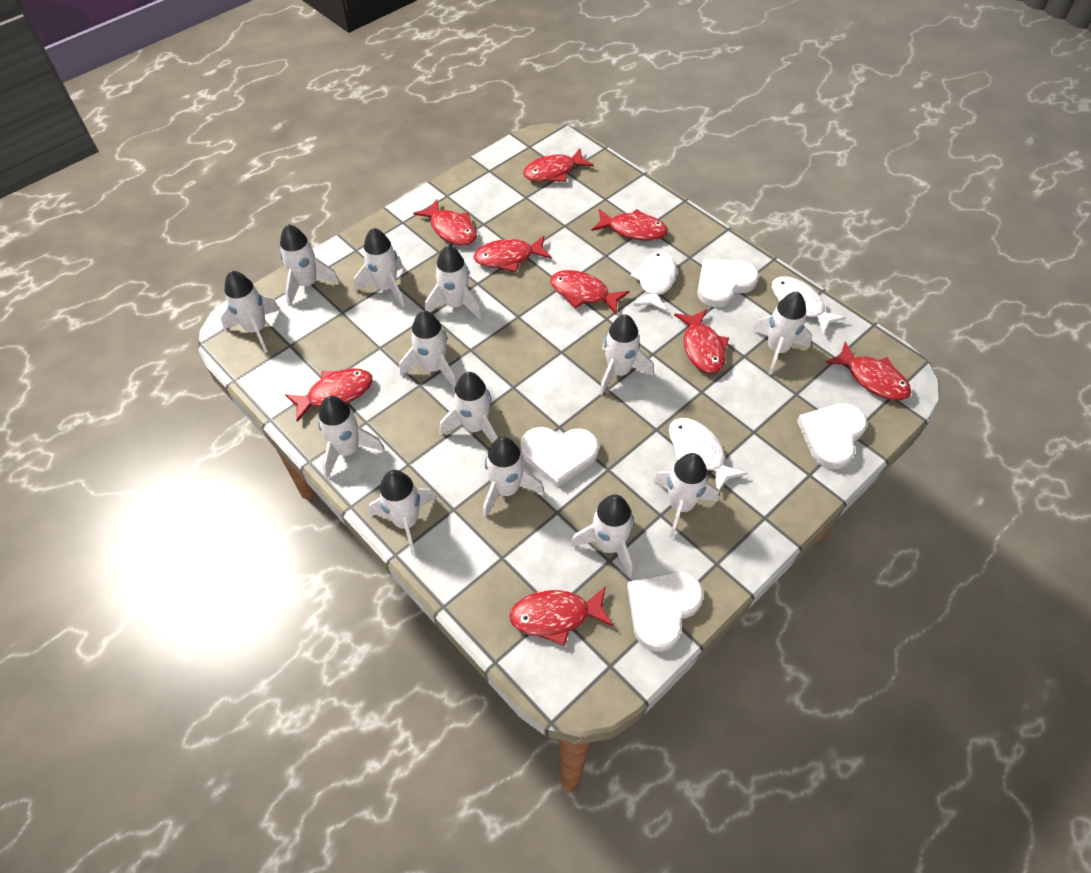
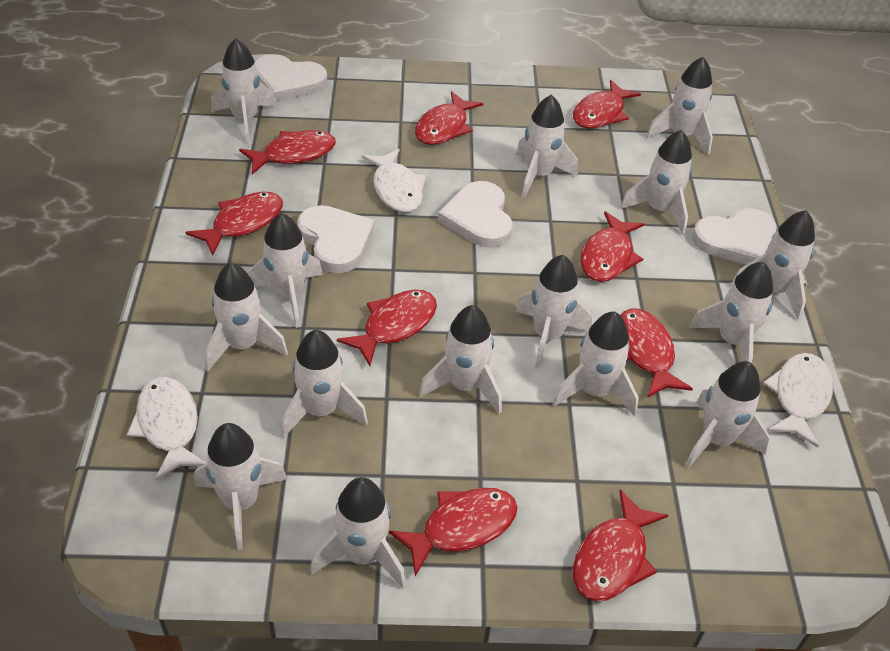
white rocket: [221,271,280,353] [280,224,340,306] [318,396,385,479] [354,228,405,307] [369,470,436,556] [399,310,456,388] [425,245,482,320] [440,372,497,444] [483,437,544,518] [570,494,634,578] [599,314,653,395] [653,453,719,538] [752,292,812,375] = 13 -> [194,423,288,550] [205,263,288,372] [211,38,277,143] [247,213,323,328] [281,330,368,438] [310,477,406,589] [419,305,502,414] [515,255,592,369] [516,95,578,197] [552,311,638,416] [620,130,692,235] [646,57,713,155] [685,361,769,468] [689,261,773,363] [731,210,815,320] = 15

